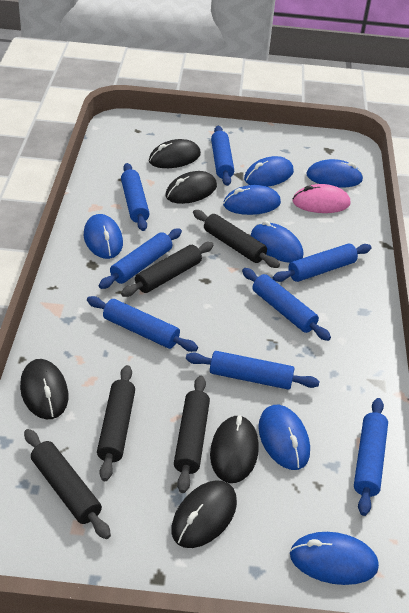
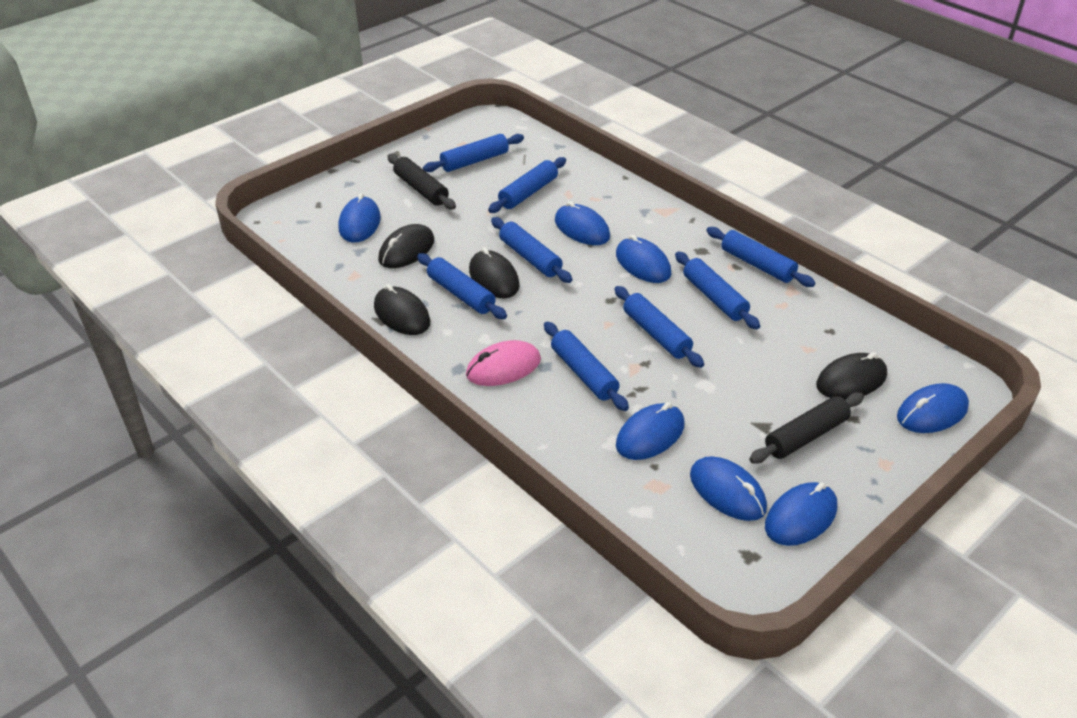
black mouse: [20,359,68,419] [149,139,201,168] [166,171,217,204] [171,480,237,548] [210,415,259,483] = 5 -> [374,284,430,335] [378,224,434,268] [469,247,519,299] [816,352,887,400] = 4
black rolling pin: [24,429,111,539] [97,365,135,481] [121,242,213,297] [174,376,210,493] [193,210,280,268] = 5 -> [387,154,456,209] [749,392,864,463] = 2

